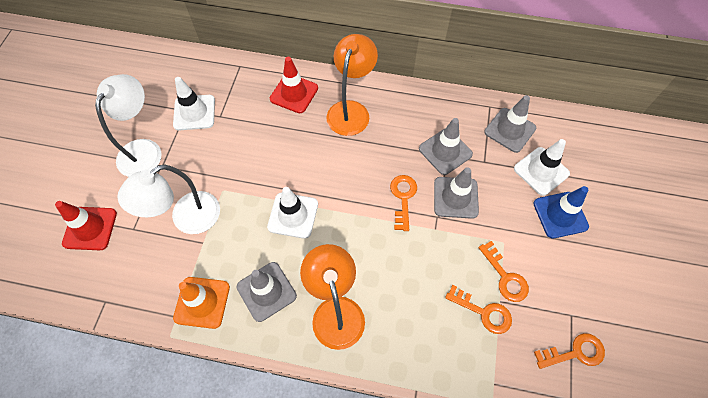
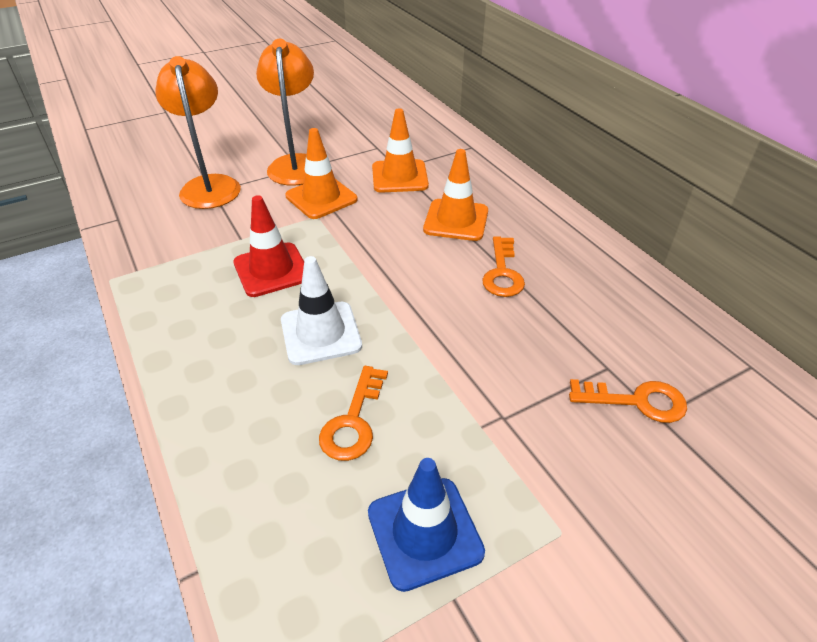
grey traffic cone: [236,262,297,322] [419,118,473,175] [434,167,479,219] [484,95,536,153] = 4 -> none = 0
orange key: [390,175,417,231] [445,285,512,334] [478,241,529,302] [534,333,605,369] = 4 -> [319,366,388,461] [482,236,525,297] [569,379,687,423] = 3
orange traffic cone: [173,277,230,329] = 1 -> [285,128,358,219] [372,108,429,193] [423,149,488,241] = 3
red traffic cone: [55,201,117,250] [270,57,318,113] = 2 -> [233,195,304,297] = 1
white lamp: [95,74,162,177] [117,164,220,234] = 2 -> none = 0
white traffic cone: [173,77,215,130] [267,187,318,239] [514,139,570,196] = 3 -> [281,256,362,365] = 1

